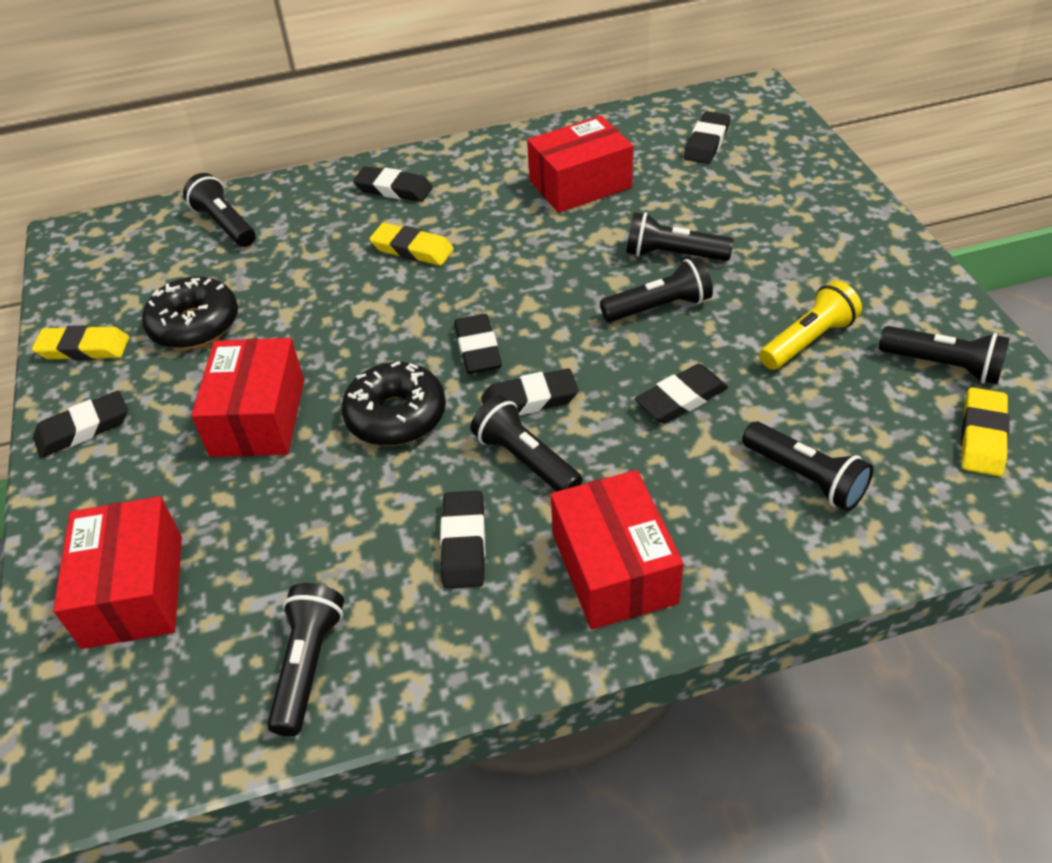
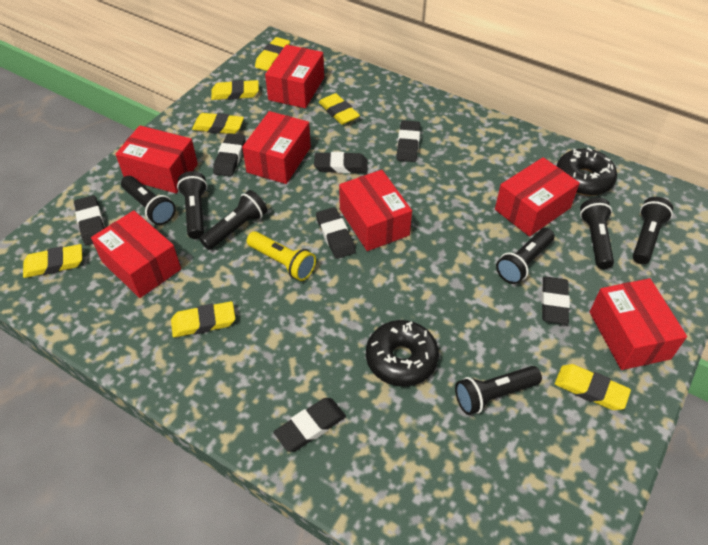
red box: [53,496,182,649] [191,338,304,457] [527,116,633,213] [551,470,684,630] = 4 -> [91,210,181,298] [116,125,198,193] [242,111,311,184] [265,45,324,108] [339,170,412,251] [495,157,580,237] [590,278,687,370] = 7
yellow eraser: [32,325,129,360] [369,223,454,266] [961,387,1010,476] = 3 -> [23,244,82,278] [171,301,235,338] [192,113,244,134] [211,80,259,100] [255,37,290,71] [319,93,360,125] [555,364,631,410] = 7

